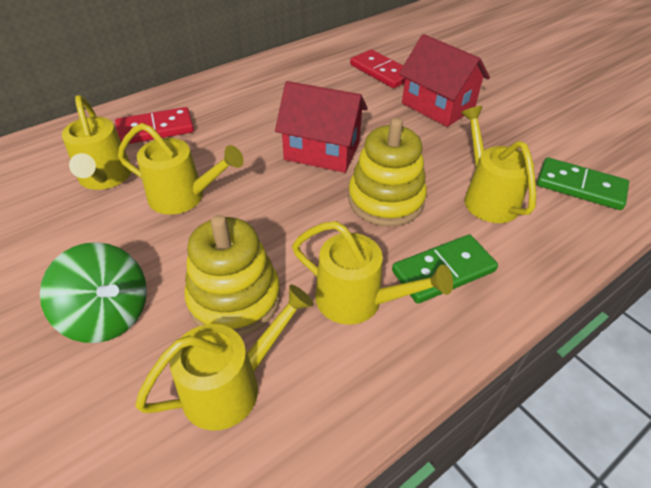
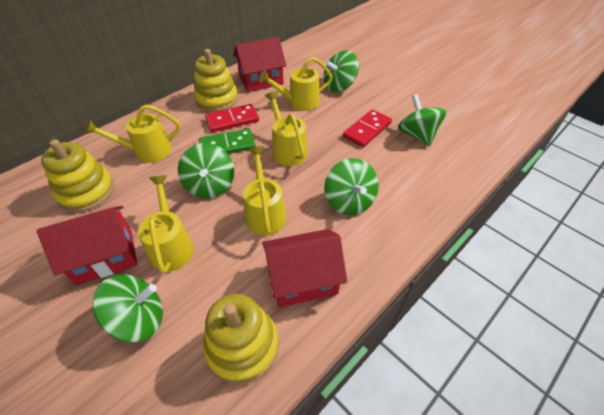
green domino: [392,235,498,304] [537,157,629,210] = 2 -> [199,129,256,154] = 1
green spinning top: [40,242,147,343] = 1 -> [92,275,163,342] [178,143,234,198] [324,50,359,92] [324,158,379,215] [398,94,447,147] = 5
red house: [275,81,368,173] [399,34,490,127] = 2 -> [37,206,137,285] [233,37,286,92] [262,229,347,307] = 3
yellow stacking toy: [184,215,280,336] [348,118,427,226] = 2 -> [41,139,114,212] [194,49,238,112] [203,294,279,384] = 3

